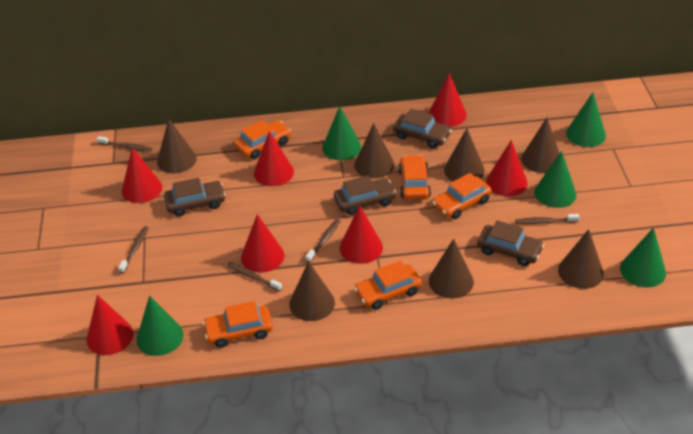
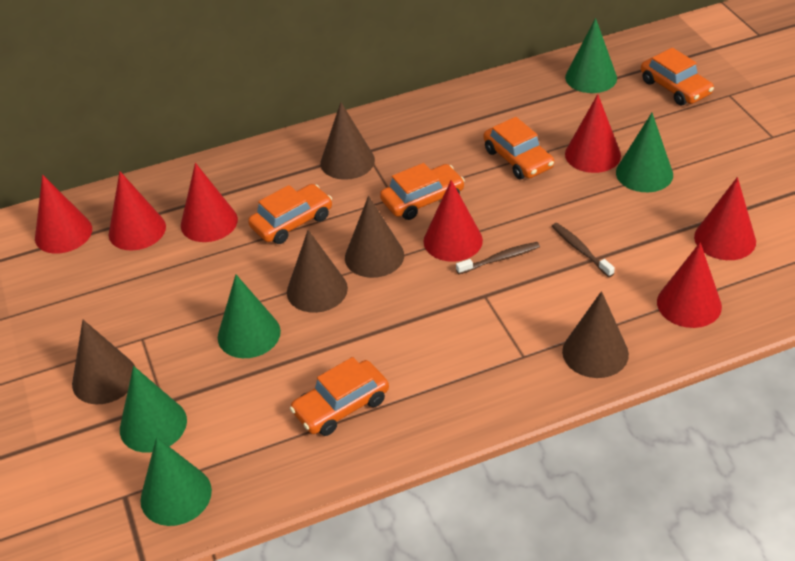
brown car: [164,178,226,217] [334,176,396,215] [393,109,452,148] [477,220,544,266] = 4 -> none = 0
brown cone: [157,119,196,173] [289,261,335,321] [354,123,394,178] [429,239,474,298] [444,129,485,181] [521,118,560,173] [558,229,604,289] = 7 -> [72,320,135,405] [287,230,348,313] [320,102,375,180] [345,196,404,278] [562,291,629,378] = 5
brown toothbrush: [97,136,152,152] [118,226,148,273] [227,262,282,292] [306,219,340,262] [515,214,579,224] = 5 -> [456,242,540,274] [552,223,615,277] = 2

